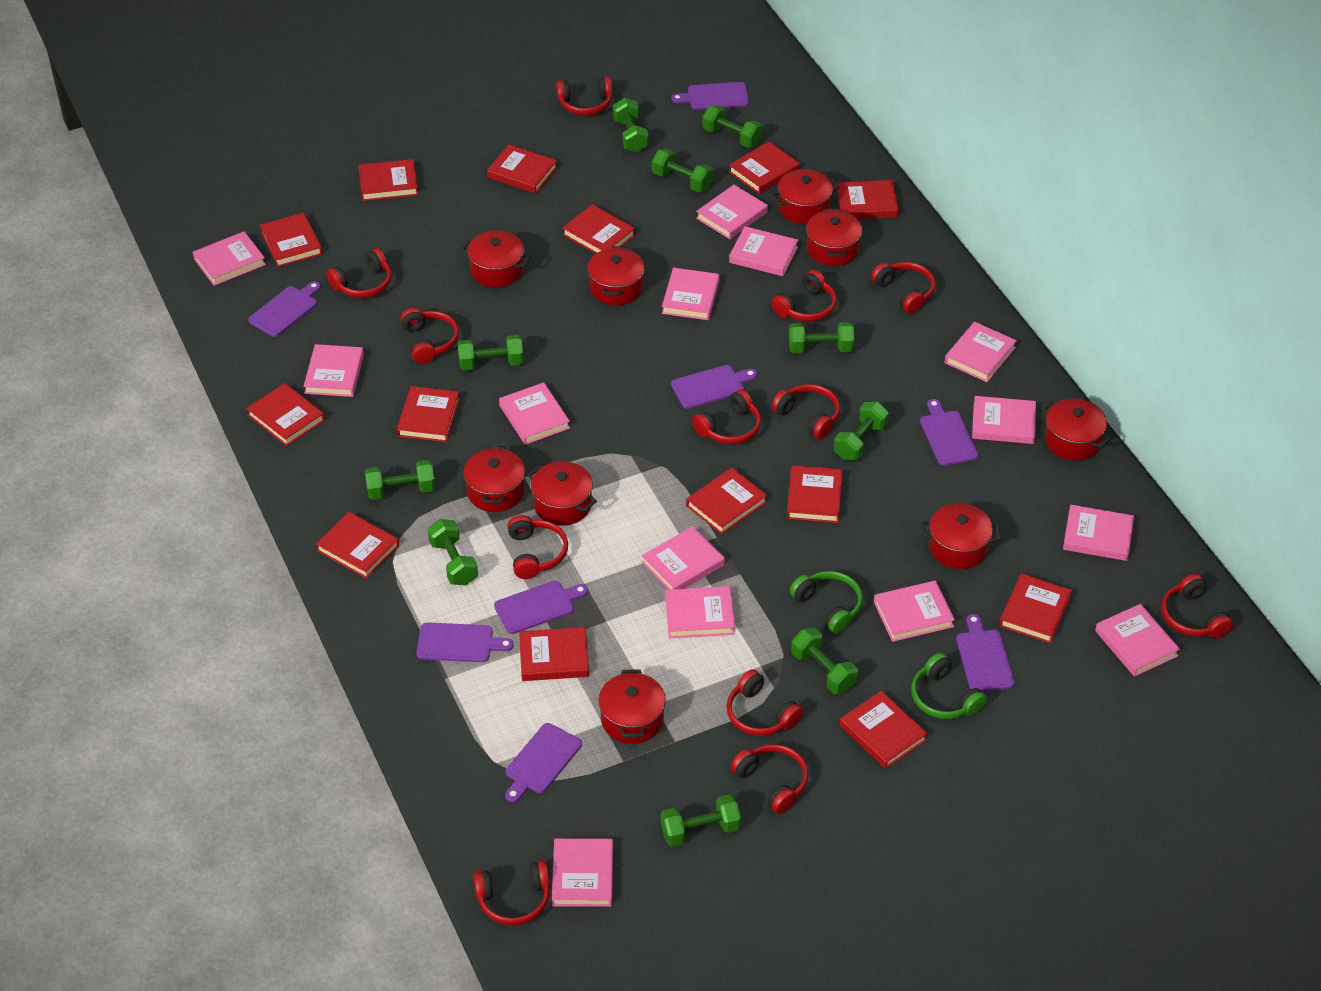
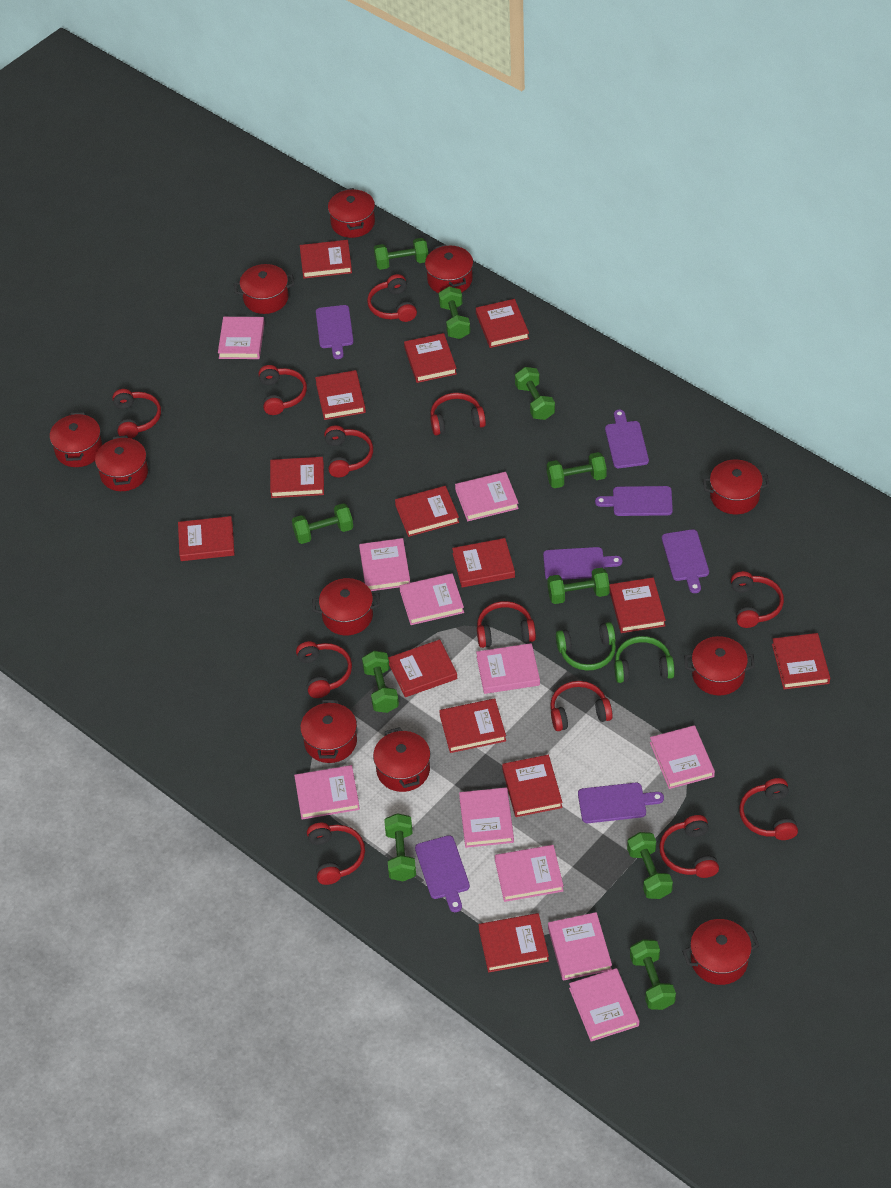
pink book: [193,232,266,286] [303,344,364,397] [499,382,570,445] [552,838,613,907] [642,526,725,590] [662,268,720,320] [665,586,735,638] [696,185,768,239] [729,226,798,276] [874,581,955,642] [945,322,1017,382] [972,396,1036,444] [1063,505,1134,561] [1095,604,1180,677] = 14 -> [218,317,265,359] [294,765,360,820] [359,538,410,591] [399,573,464,625] [455,472,519,521] [459,787,514,848] [476,643,540,694] [495,845,564,902] [548,912,612,981] [569,968,639,1042] [650,725,715,789] = 11
purple cutting board: [248,281,321,337] [417,622,514,662] [494,581,588,634] [505,723,582,803] [671,82,749,110] [671,365,757,409] [920,399,978,466] [956,614,1014,692] = 8 -> [316,305,354,359] [415,835,470,912] [543,547,623,580] [578,783,664,823] [595,486,673,516] [605,410,649,468] [662,529,709,593] = 7
red pot: [461,230,531,288] [463,446,525,512] [528,461,597,526] [588,246,645,305] [598,669,666,744] [771,169,839,224] [806,209,862,266] [922,504,1000,569] [1042,398,1111,461] = 9 -> [50,412,102,467] [95,435,148,491] [234,264,295,314] [300,700,357,763] [312,578,380,635] [328,188,375,238] [373,727,430,792] [425,244,473,293] [682,919,759,985] [684,636,755,696] [702,460,770,514] = 11

